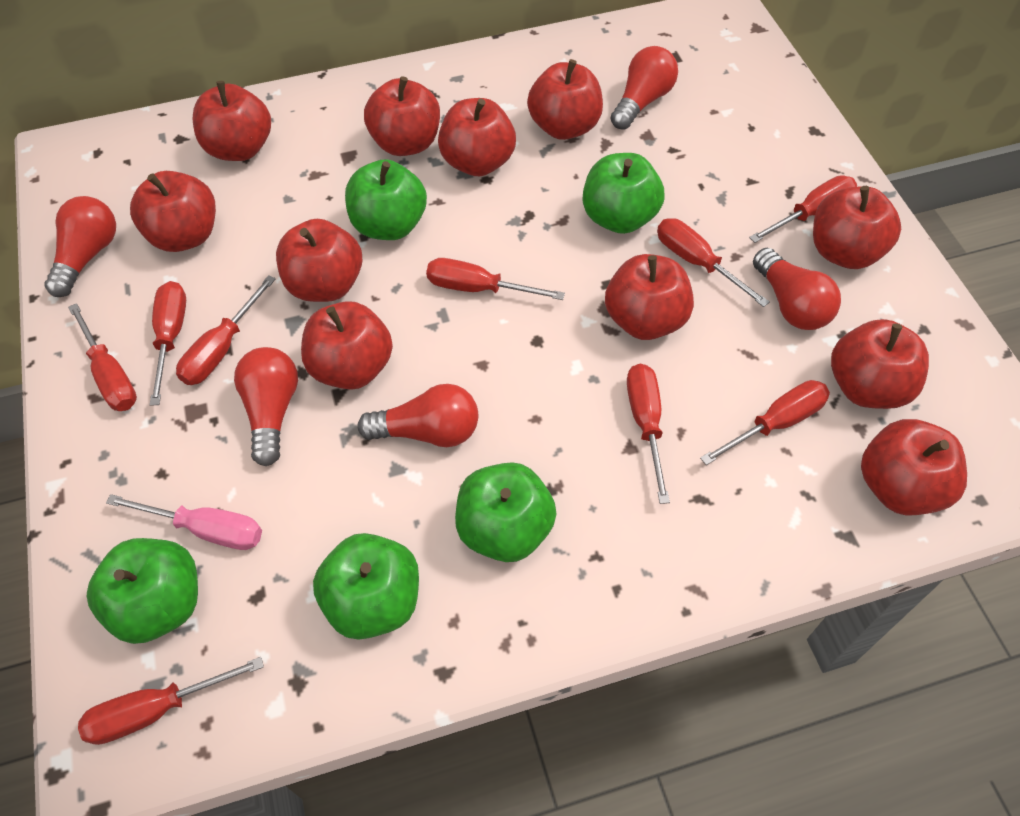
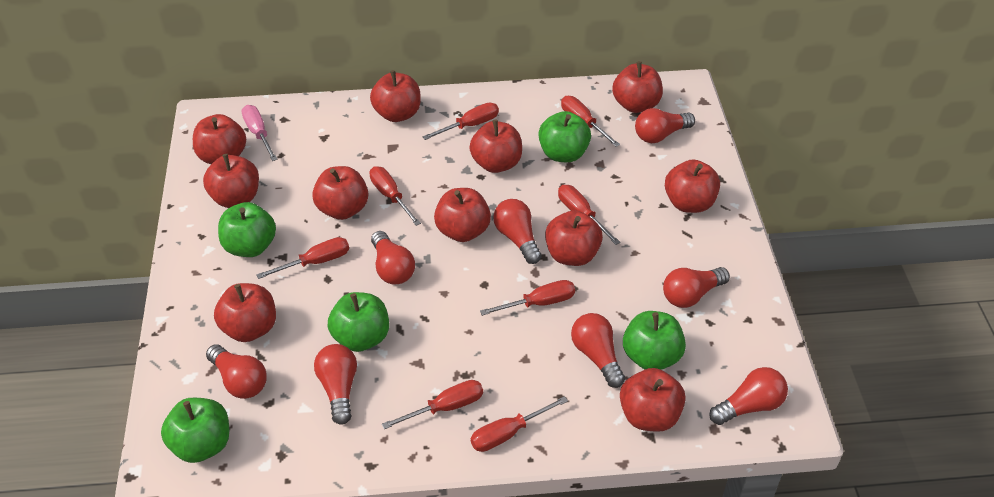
red light bulb: [45,196,116,297] [234,347,298,466] [357,384,478,447] [610,46,678,130] [753,248,841,330] = 5 -> [206,344,267,399] [314,344,357,425] [371,231,415,284] [493,199,542,264] [571,313,625,388] [635,108,695,143] [663,267,730,308] [709,367,788,425] = 8
red screwdriver: [68,303,137,411] [78,657,264,745] [150,281,186,406] [176,275,276,385] [426,258,565,300] [627,364,670,504] [657,218,769,307] [700,380,830,465] [749,175,857,243] = 9 -> [256,237,349,279] [370,166,421,226] [382,380,483,429] [422,102,499,140] [471,396,568,452] [480,280,575,316] [558,185,621,245] [561,96,620,147] = 8

